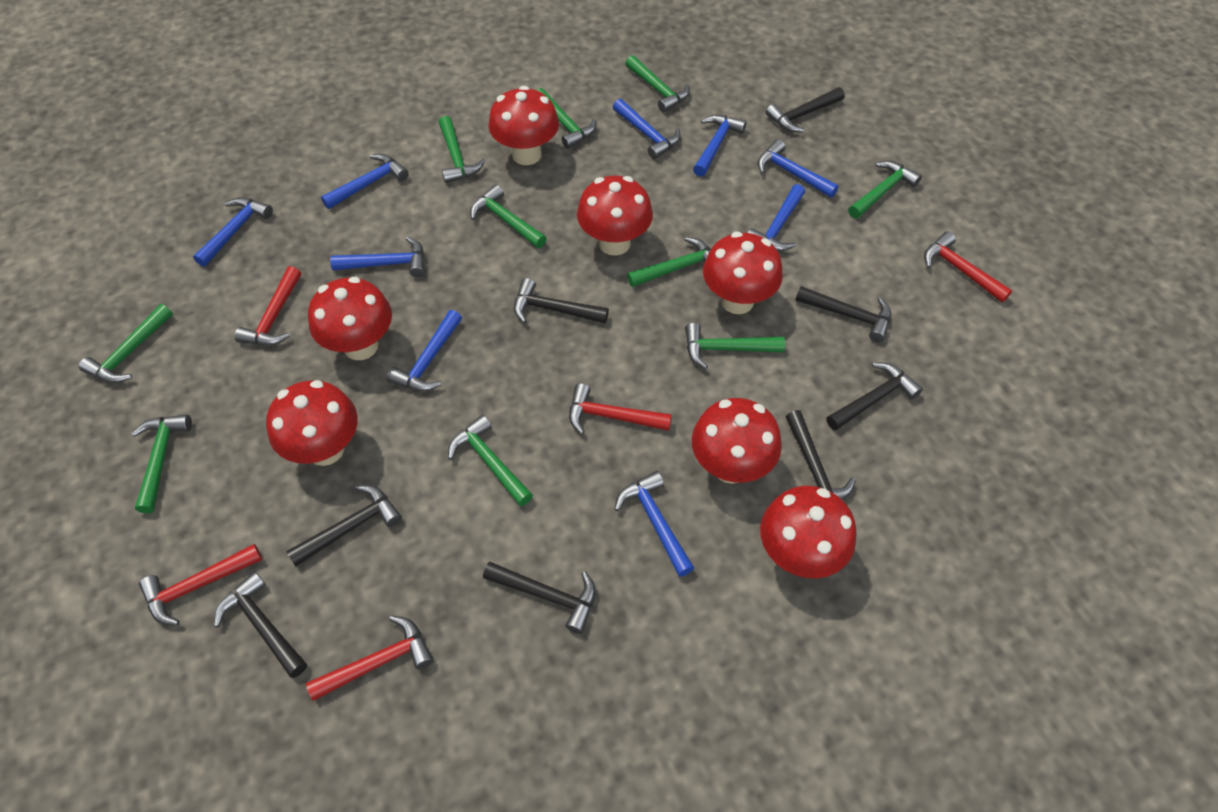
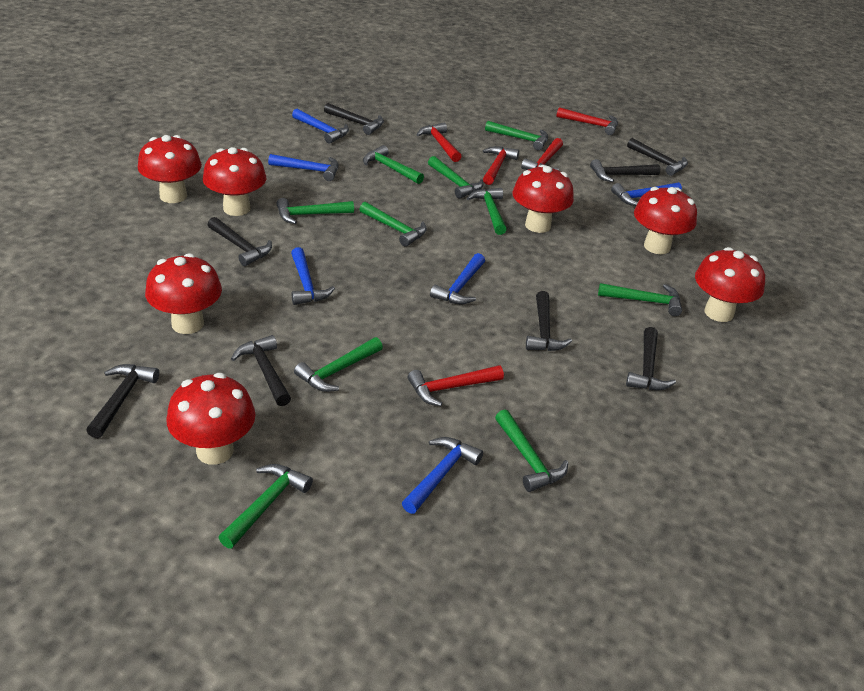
blue hammer: [193,197,273,267] [321,154,409,209] [330,236,425,277] [387,310,462,391] [613,99,681,159] [615,471,694,577] [693,115,746,176] [748,184,805,252] [757,139,839,198] = 9 -> [268,154,339,181] [291,247,335,305] [292,109,349,144] [402,437,483,514] [430,253,485,304] [611,182,682,206] = 6

